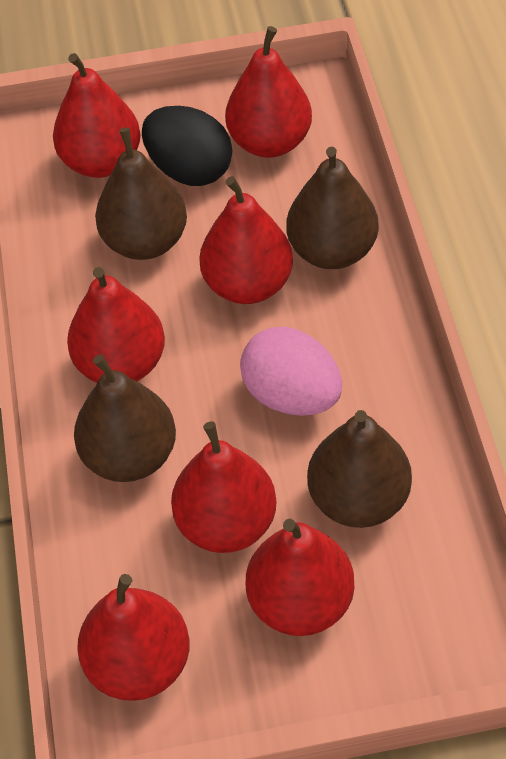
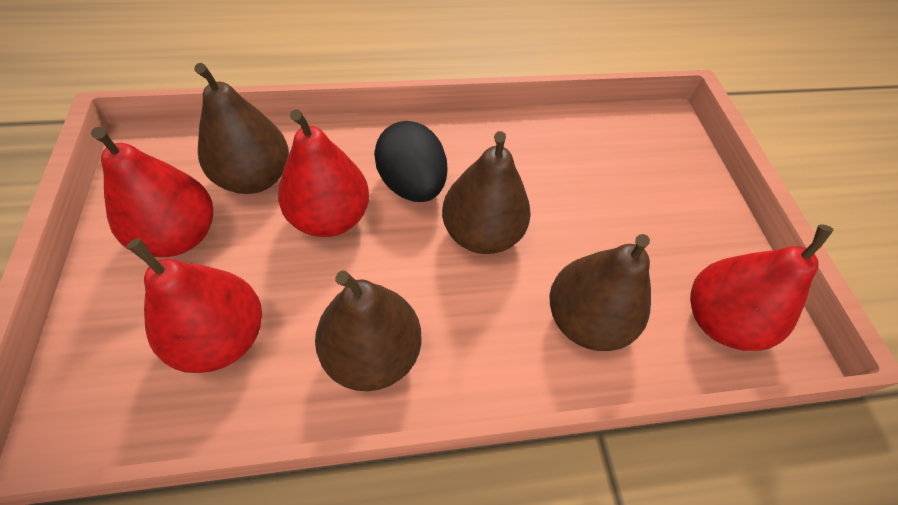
pink egg: [240,327,342,416] = 1 -> none = 0
red pear: [53,53,141,178] [67,267,165,383] [77,574,190,701] [171,421,277,553] [199,176,293,304] [225,26,312,158] [246,519,354,636] = 7 -> [91,127,213,257] [127,238,262,373] [278,109,369,237] [690,224,833,351] = 4

